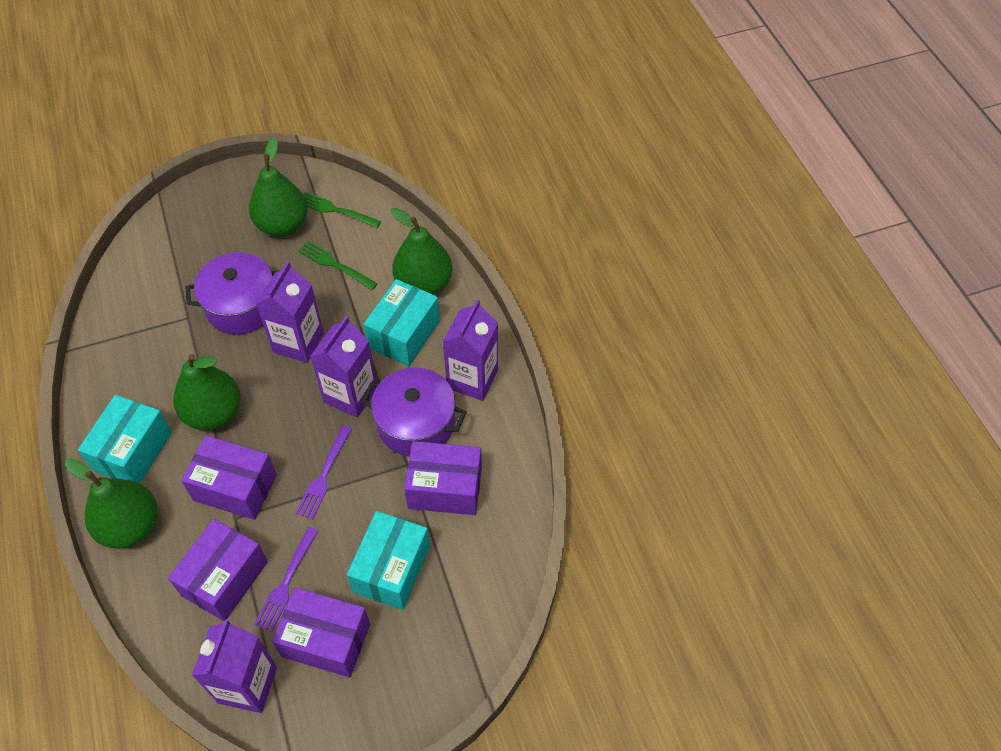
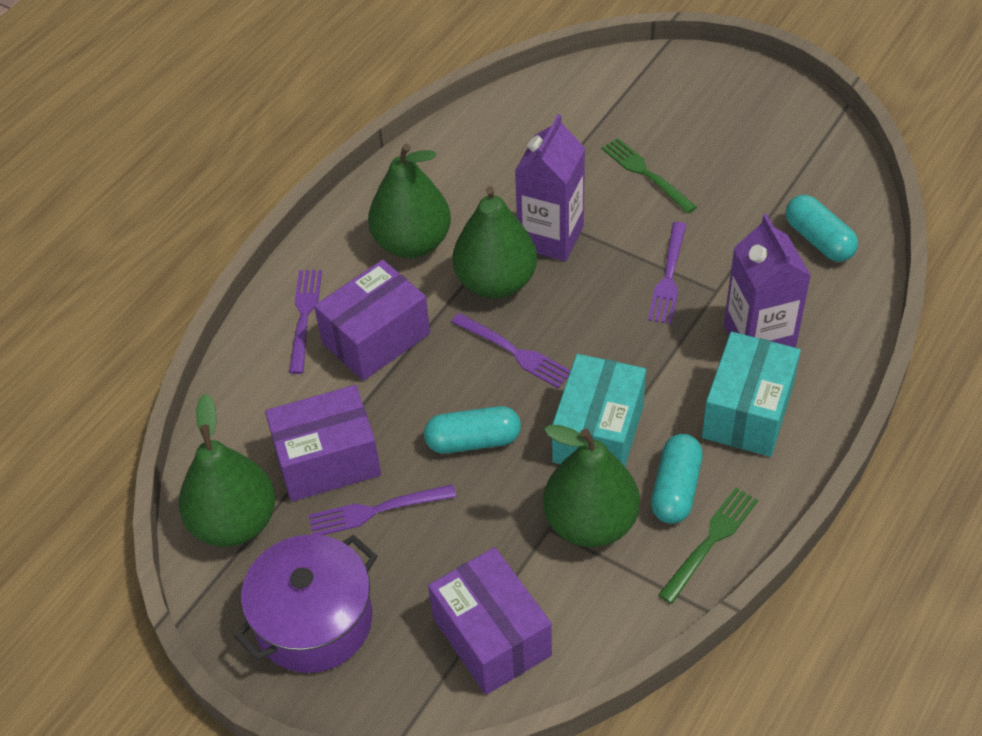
purple box: [168,519,268,621] [181,435,277,520] [272,587,370,678] [404,441,482,515] = 4 -> [265,385,381,502] [314,260,430,381] [428,547,552,695] = 3
purple carton: [192,620,277,713] [256,261,324,363] [310,316,377,418] [443,299,498,401] = 4 -> [515,114,585,261] [724,214,811,348] = 2
purple fork: [254,527,318,632] [296,426,352,519] = 2 -> [289,270,322,374] [309,484,456,535] [451,313,571,388] [648,222,686,324] = 4
purple pot: [186,252,280,335] [361,367,466,456] = 2 -> [234,534,377,673] = 1
turquoise box: [78,395,172,484] [347,511,430,610] [363,279,440,366] = 3 -> [552,354,646,467] [702,332,801,457] = 2
turquoise capsule: none = 0 -> [424,406,521,454] [651,434,703,524] [786,195,858,262] = 3

